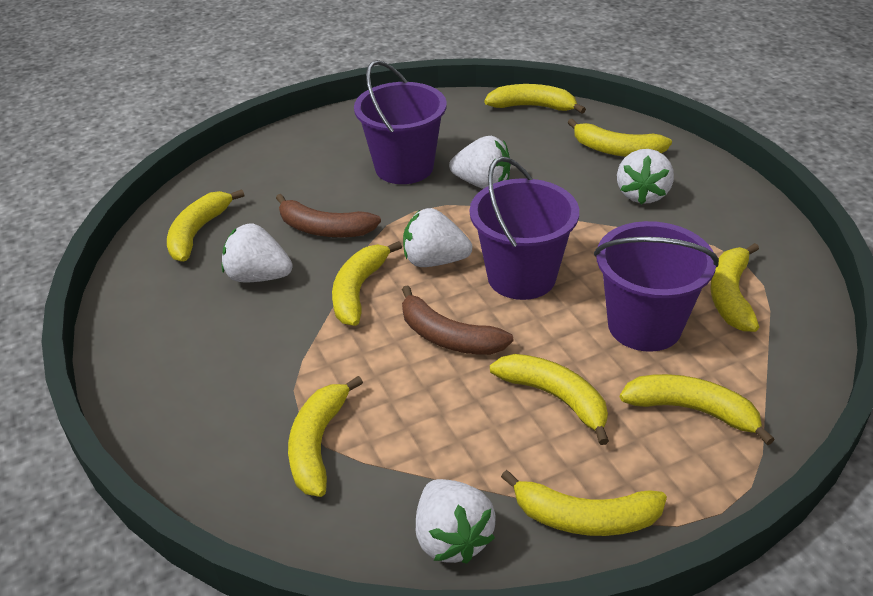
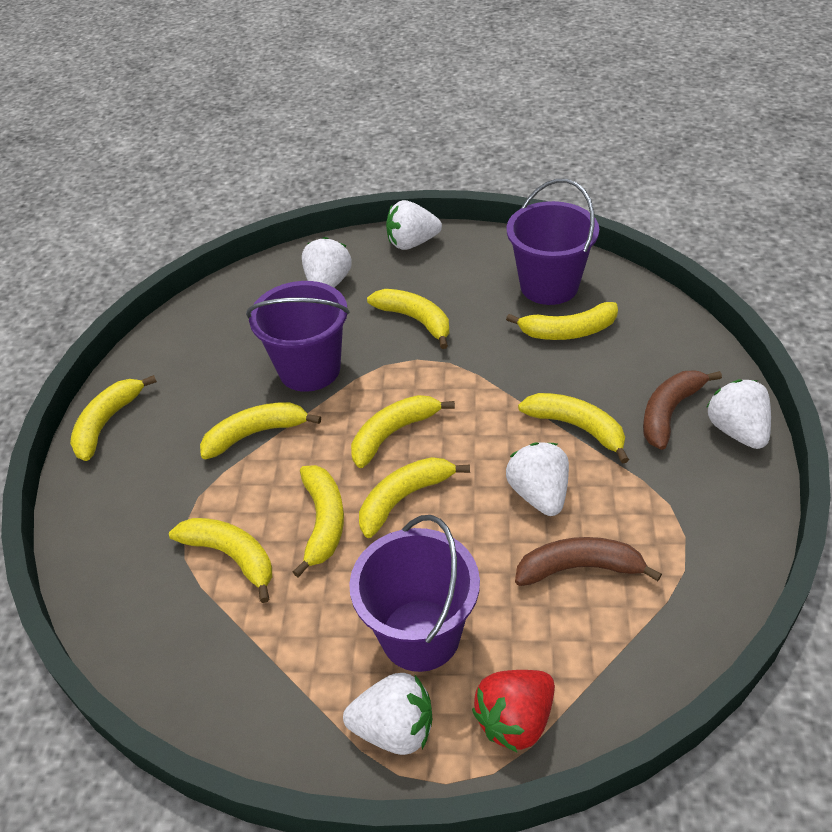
red strawberry: none = 0 -> [472,670,555,753] = 1

